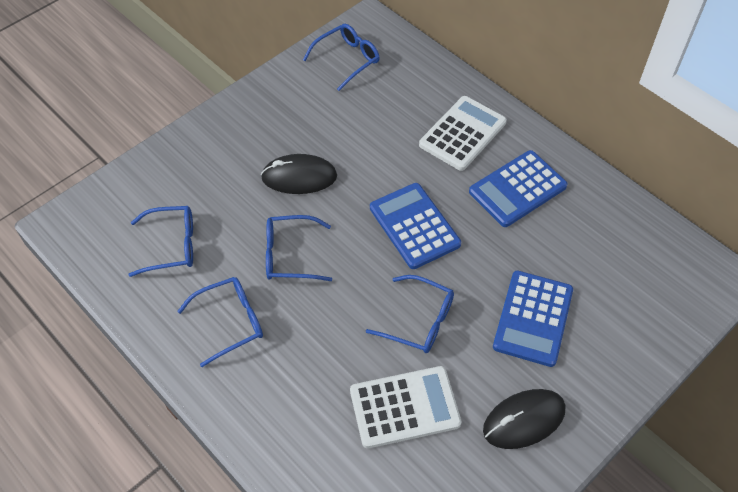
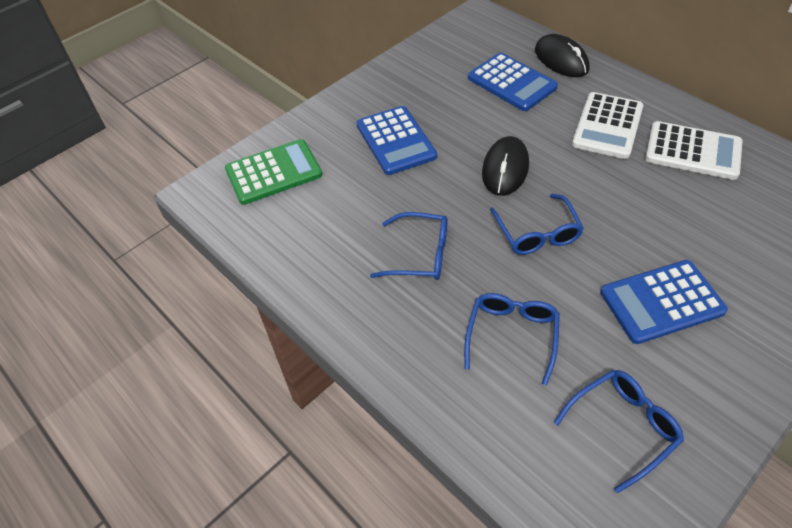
blue glasses: [129,206,193,277] [177,277,263,367] [266,215,332,281] [303,24,380,91] [366,275,454,353] = 5 -> [370,212,447,280] [464,293,560,386] [490,194,584,255] [554,370,684,493] = 4
green calculator: none = 0 -> [225,139,322,205] = 1

